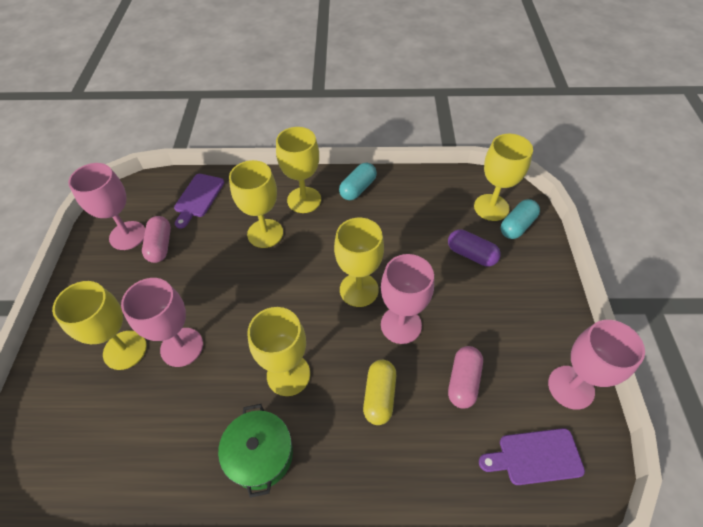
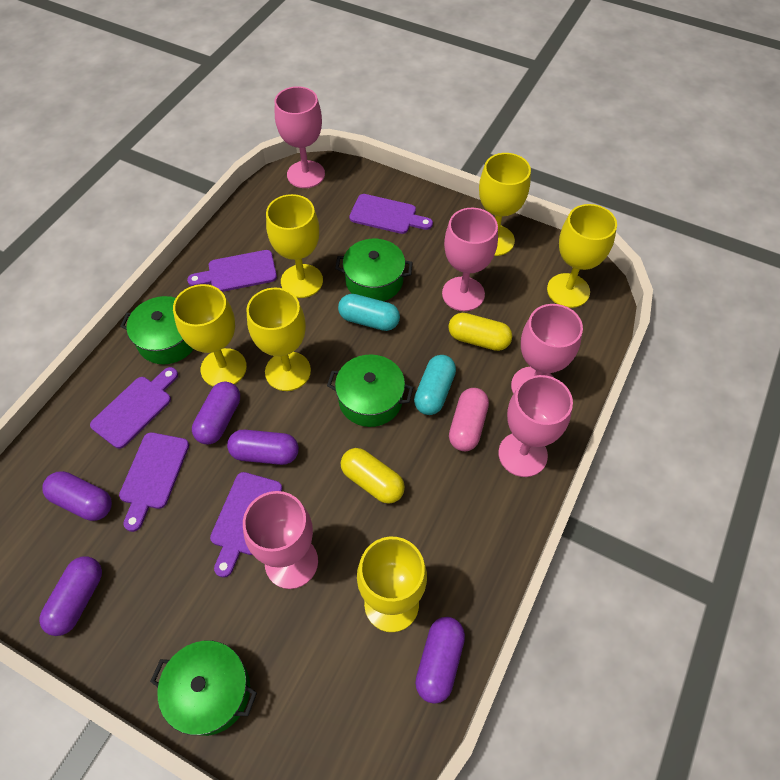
green pot: [218,404,293,498] = 1 -> [120,296,194,364] [150,641,257,736] [327,354,414,427] [335,239,413,301] = 4
pink capsule: [142,216,171,263] [448,346,483,409] = 2 -> [449,388,489,451] = 1
pink goblet: [68,163,146,250] [121,278,203,367] [381,254,434,344] [548,320,645,410] = 4 -> [243,491,318,589] [275,86,325,188] [442,207,498,311] [498,375,573,477] [511,304,583,394] = 5
purple capsule: [448,229,501,266] = 1 -> [39,556,102,636] [42,471,112,521] [192,382,240,445] [227,430,299,465] [415,617,465,704] = 5
purple cutting board: [174,174,224,229] [479,428,585,485] = 2 -> [90,367,178,449] [119,432,189,532] [187,250,277,292] [210,472,282,578] [349,194,433,234] = 5
yellow capsule: [363,360,396,425] = 1 -> [341,448,405,504] [448,313,512,351] = 2

